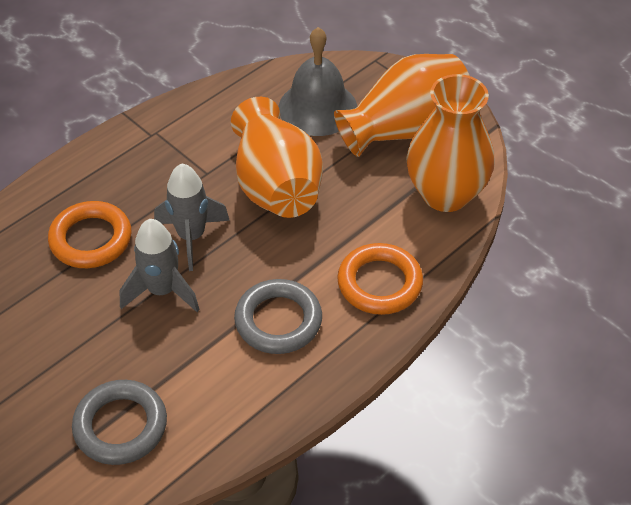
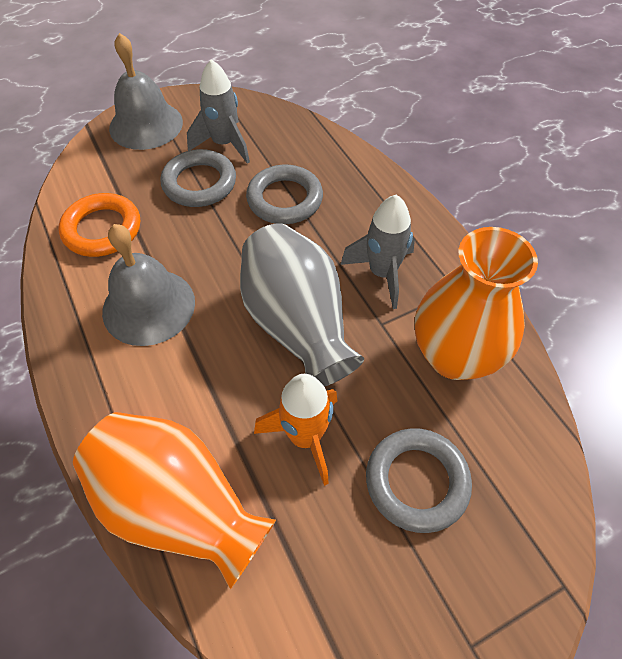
grey bell: [279,27,357,136] = 1 -> [102,224,195,346] [109,33,183,150] = 2
grey ring: [72,380,167,465] [234,279,322,354] = 2 -> [160,149,236,207] [246,165,323,224] [366,428,472,533] = 3
grey vase: none = 0 -> [240,223,364,387] = 1
orange ring: [48,201,132,268] [337,243,423,315] = 2 -> [59,193,140,257] = 1
orange rocket: none = 0 -> [254,374,337,486] = 1
orange vase: [231,97,323,218] [334,54,470,157] [406,74,495,212] = 3 -> [73,412,276,590] [415,227,538,380] = 2

